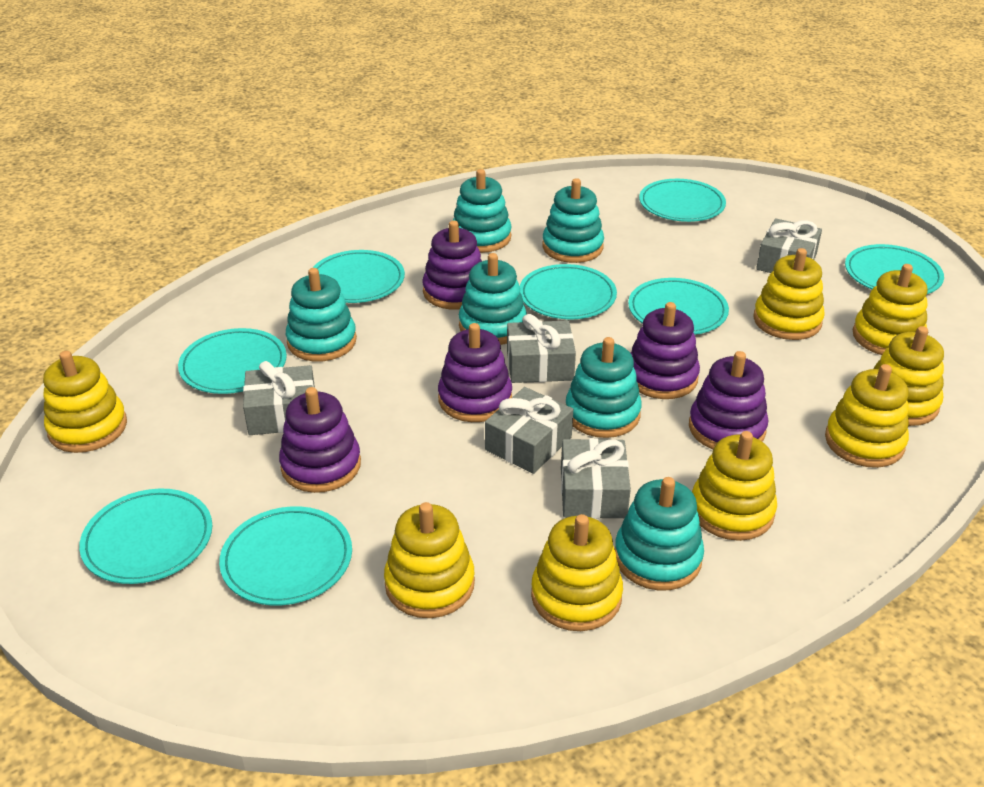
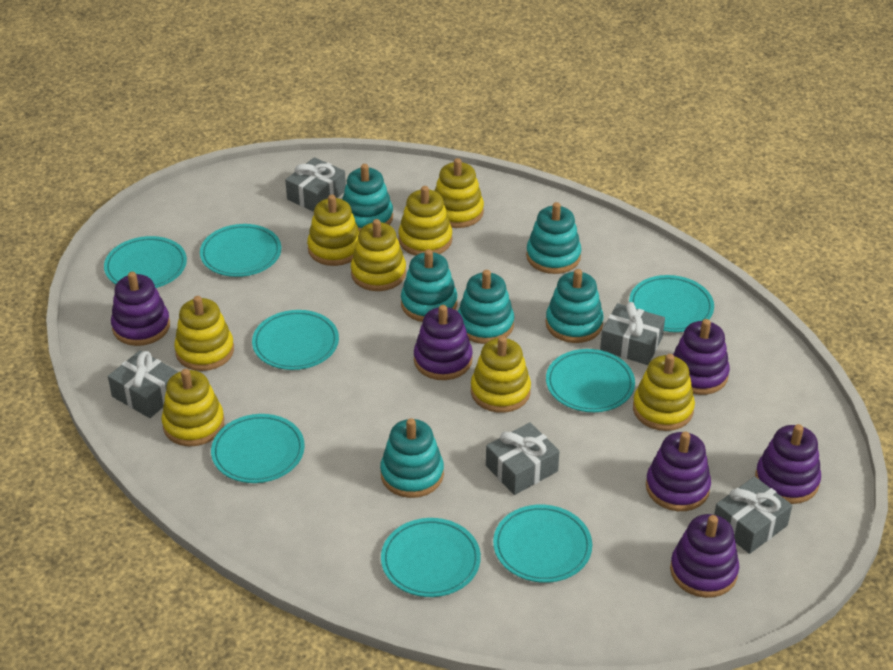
purple stacking toy: [279,387,361,493] [423,221,482,309] [438,323,512,422] [631,302,700,399] [689,351,768,450] = 5 -> [111,272,170,346] [414,305,473,380] [646,432,711,511] [670,514,739,598] [673,319,730,395] [755,424,821,504] = 6

